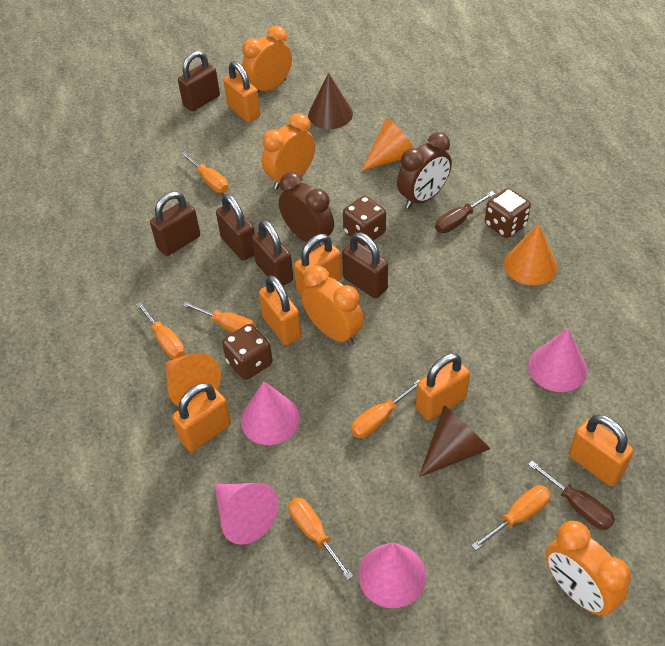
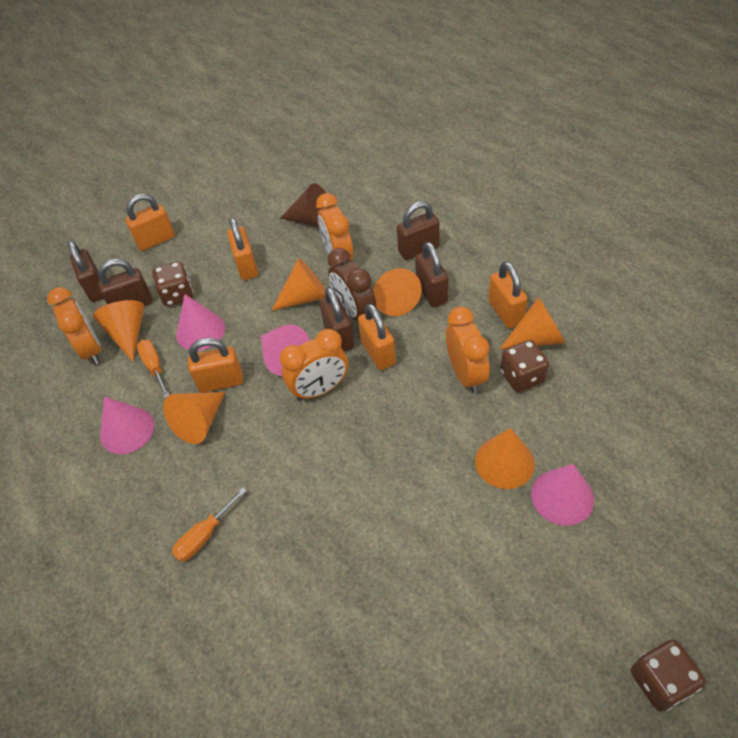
brown clock: [279,172,334,246] [397,132,452,209] = 2 -> [327,248,376,321] = 1
brown cone: [308,73,353,129] [419,405,490,477] = 2 -> [280,184,331,227] = 1
brown screwdriver: [435,191,495,233] [528,461,615,530] = 2 -> none = 0
orange cone: [165,353,221,407] [361,118,414,171] [504,224,558,285] = 3 -> [93,300,144,362] [163,392,225,444] [271,258,325,311] [373,268,422,316] [475,428,535,489] [500,297,565,349] = 6
orange padlock: [172,383,231,452] [223,61,260,122] [259,275,302,345] [294,234,342,295] [416,353,470,421] [569,415,634,486] = 6 -> [125,194,175,251] [188,338,243,393] [227,217,258,280] [358,303,396,370] [488,261,528,328] = 5
orange screwdriver: [136,302,185,359] [181,152,228,193] [182,301,257,333] [289,497,353,580] [351,380,419,438] [471,485,551,550] = 6 -> [137,339,169,398] [172,487,247,562] = 2

